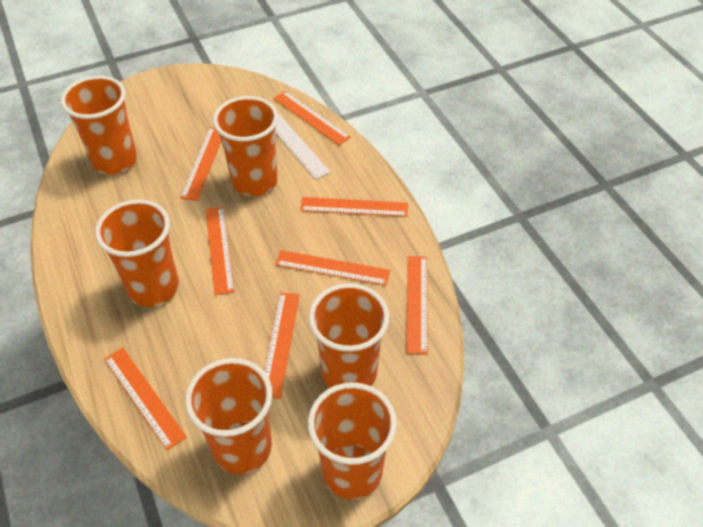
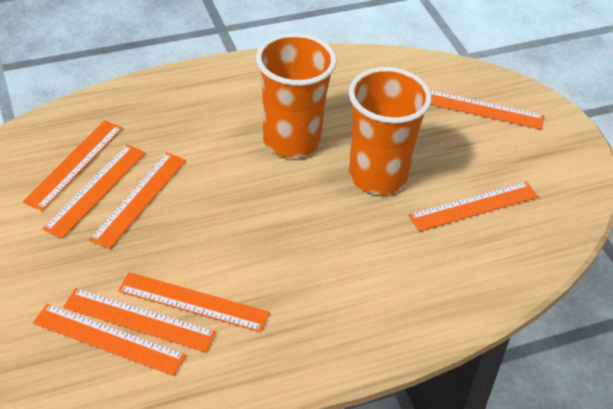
orange cup: [61,76,137,174] [95,199,179,307] [185,358,273,474] [213,96,279,196] [308,382,397,500] [309,283,389,388] = 6 -> [256,33,337,158] [349,67,432,195] = 2
white ruler: [276,114,330,179] = 1 -> none = 0

